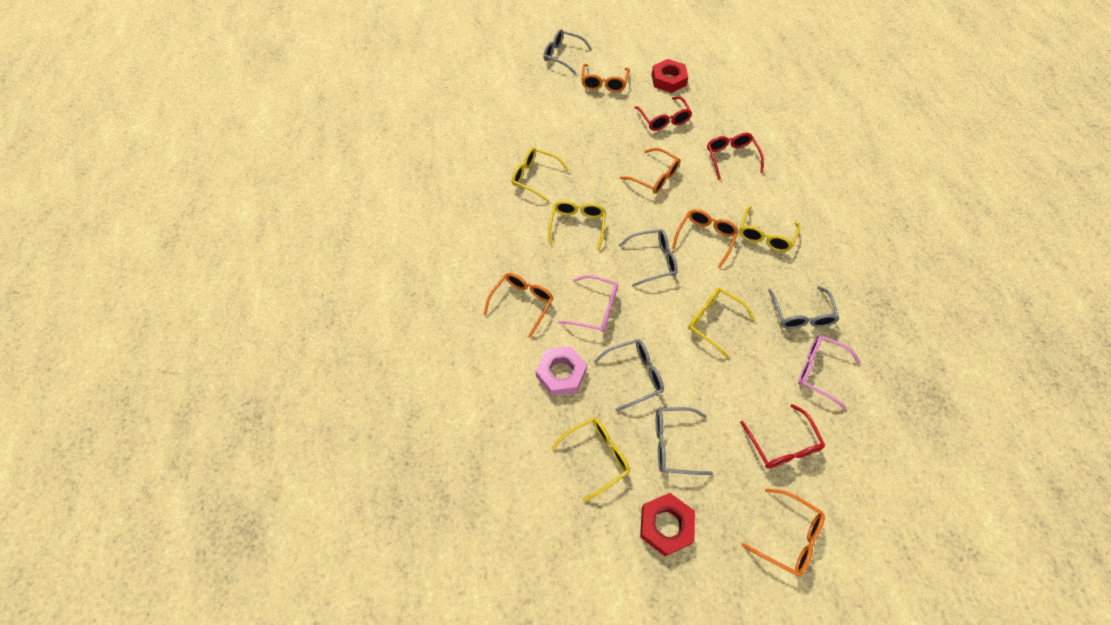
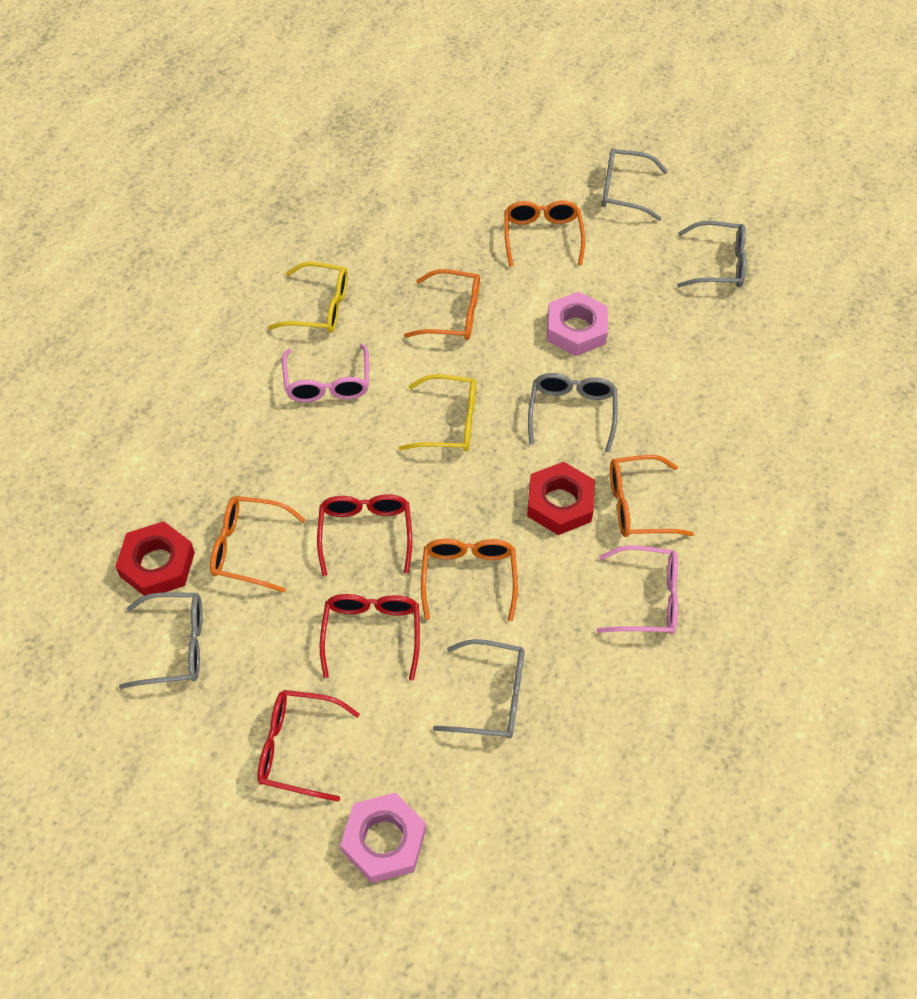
pink nut: [536,346,587,396] = 1 -> [340,793,426,883] [547,292,608,356] = 2
yellow glasses: [512,148,569,202] [548,200,605,251] [551,417,630,502] [688,288,755,358] [740,206,800,252] = 5 -> [268,262,348,333] [399,374,476,451] = 2

